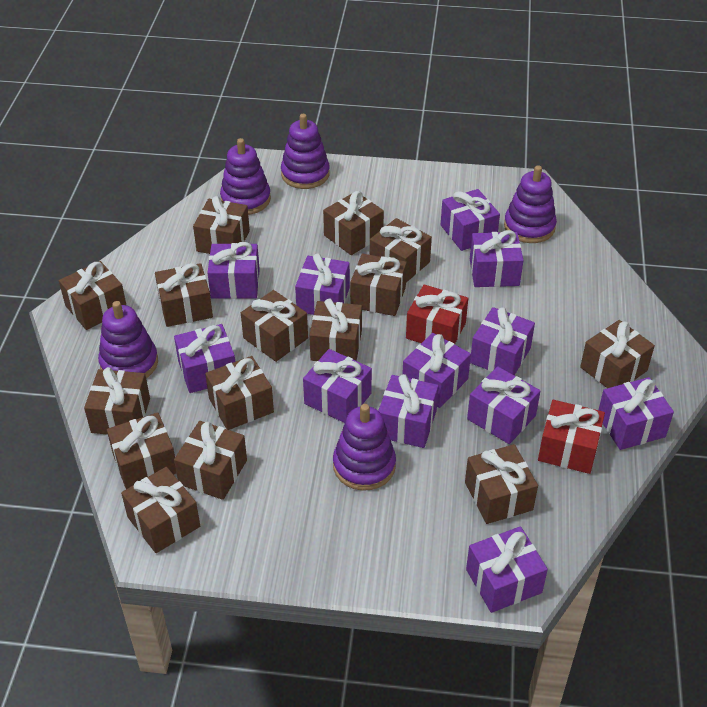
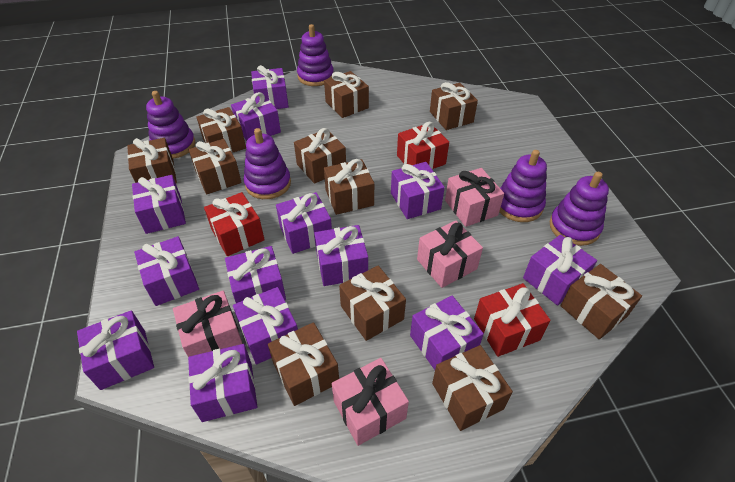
brown gift: [59,261,126,330] [84,367,150,435] [107,413,176,489] [121,467,200,553] [155,263,213,327] [174,421,247,500] [193,196,250,254] [205,356,274,430] [241,290,308,362] [309,299,362,361] [323,191,384,255] [350,254,407,316] [370,218,432,283] [465,444,538,524] [580,320,655,388] = 15 -> [127,138,177,183] [188,139,242,194] [196,107,246,153] [268,322,339,406] [294,128,346,184] [324,71,369,118] [324,159,374,215] [339,266,406,341] [430,82,478,130] [432,345,513,431] [560,264,642,339] = 11
pink gift: none = 0 -> [173,291,243,357] [332,358,409,446] [417,221,483,288] [445,168,504,227] = 4
purple gift: [174,324,235,393] [207,242,260,299] [295,253,350,315] [303,349,372,423] [378,374,439,448] [402,333,471,408] [441,189,500,251] [466,526,548,613] [467,366,540,444] [470,230,524,287] [470,307,535,375] [599,377,674,450] = 12 -> [77,310,154,390] [132,175,186,234] [134,236,199,306] [188,344,257,422] [225,246,286,303] [231,92,281,141] [233,287,298,364] [251,65,289,109] [276,192,332,254] [314,225,368,286] [391,162,445,219] [410,296,484,370] [523,234,597,305] = 13
red gift: [406,284,468,344] [538,400,605,474] = 2 -> [204,192,265,256] [397,122,449,169] [474,283,551,357] = 3

